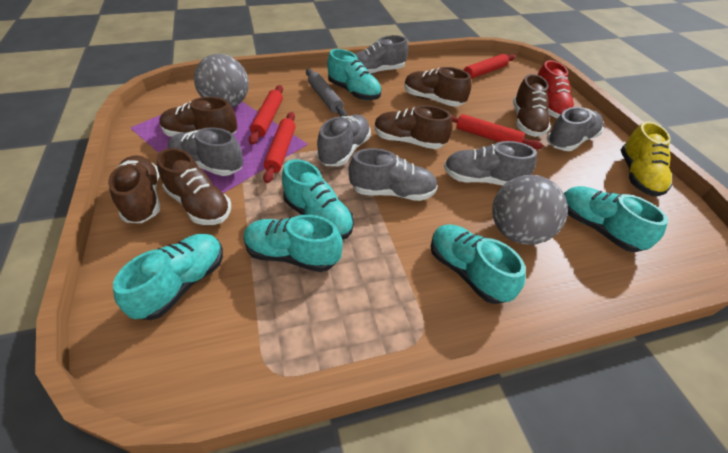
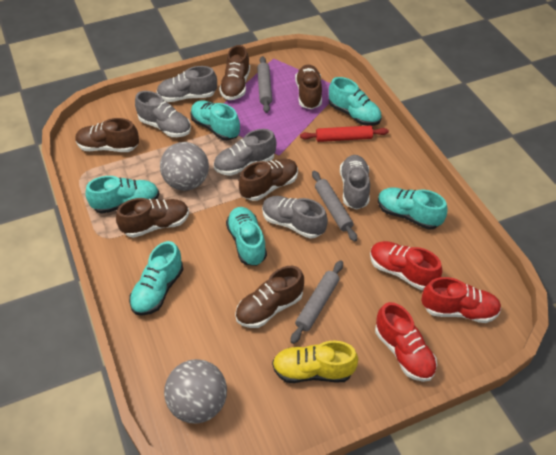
grey rolling pin: [306,69,347,117] = 1 -> [257,56,272,113] [290,260,343,344] [312,171,357,242] = 3
grey shoe: [168,127,243,176] [317,115,371,166] [349,148,438,201] [355,35,408,75] [444,141,537,186] [547,107,603,151] = 6 -> [135,91,191,137] [156,66,217,102] [214,129,277,176] [262,196,328,239] [340,155,370,210] = 5
red rolling pin: [249,85,283,145] [263,112,296,183] [451,114,543,149] [463,54,516,79] = 4 -> [300,125,389,142] = 1
red shoe: [538,60,574,119] = 1 -> [370,241,442,290] [375,302,437,382] [421,277,501,323] = 3

